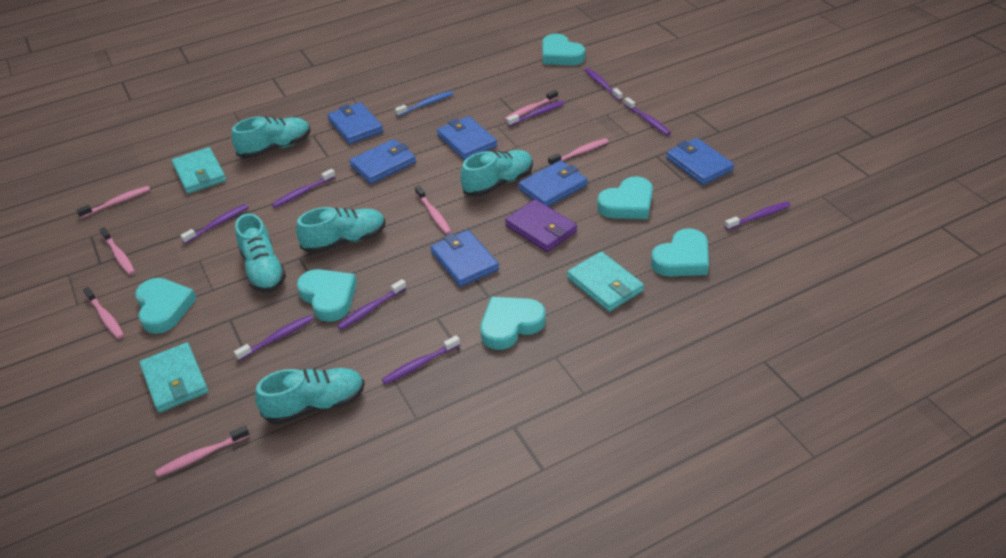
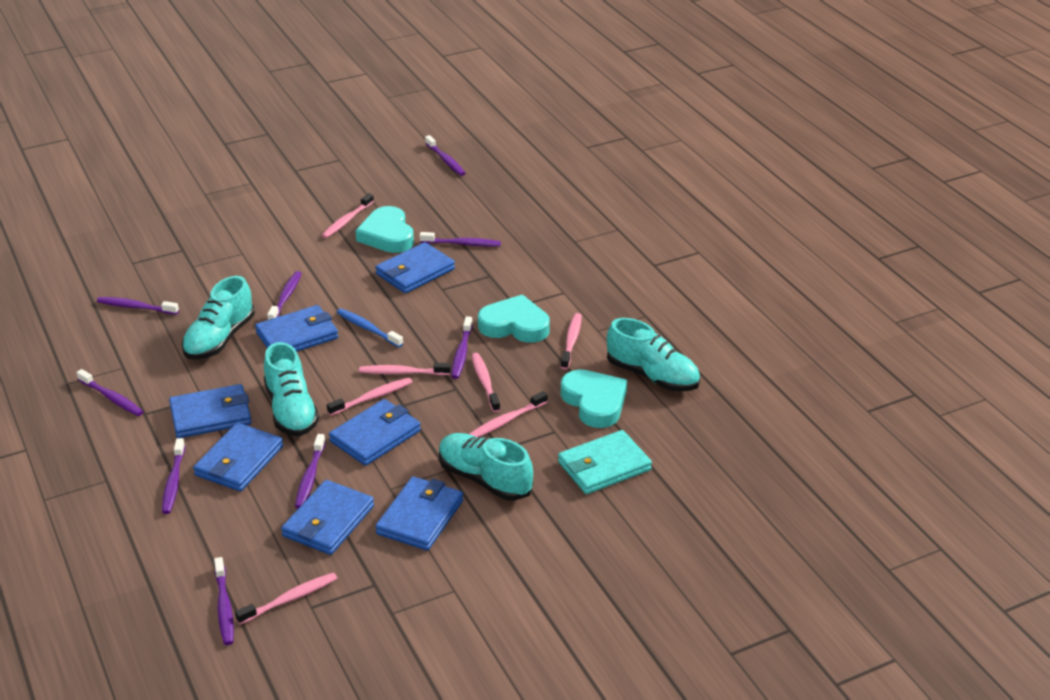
blue wallet: [327,102,383,144] [349,139,416,184] [430,230,499,287] [437,116,497,160] [518,160,588,207] [666,138,734,185] = 6 -> [169,384,251,438] [193,423,283,491] [255,305,338,352] [281,480,374,555] [329,399,421,466] [375,242,455,293] [375,477,463,551] = 7
purple wallet: [505,199,577,252] = 1 -> none = 0
turquoise heart: [135,278,197,334] [297,269,357,322] [480,297,545,350] [542,34,585,65] [597,176,653,219] [651,228,709,277] = 6 -> [355,206,414,253] [478,295,550,342] [561,370,627,428] = 3
turquoise shoe: [231,117,310,159] [235,213,286,293] [255,368,365,425] [296,207,386,254] [461,150,533,197] = 5 -> [182,276,255,360] [264,342,319,436] [439,433,533,501] [607,318,700,391] = 4
turquoise wallet: [139,343,208,413] [172,147,226,194] [567,252,644,312] = 3 -> [558,430,652,494] = 1

